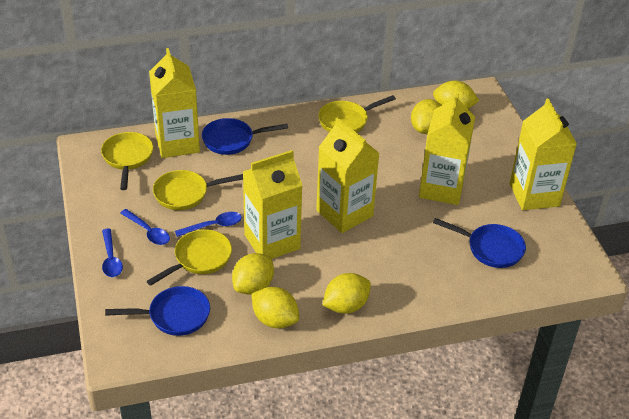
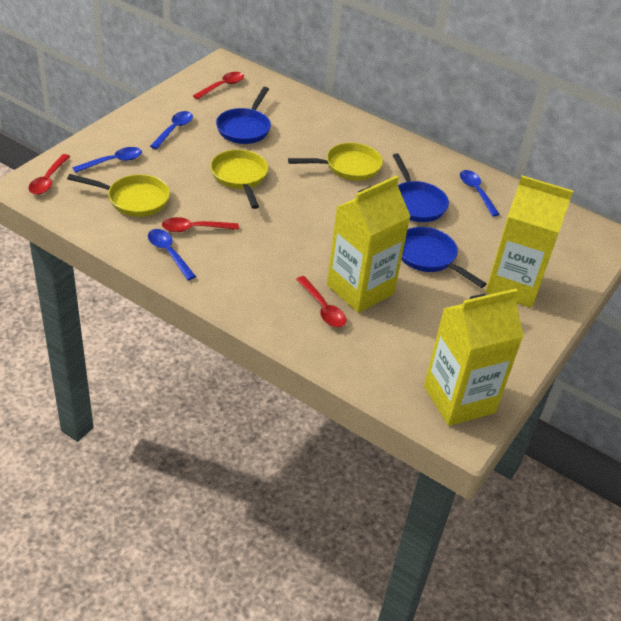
blue spoon: [102,229,123,277] [120,209,170,245] [175,212,242,237] = 3 -> [72,147,142,173] [148,229,196,280] [150,111,193,149] [460,170,500,217] = 4
red spoon: none = 0 -> [28,154,70,195] [162,217,239,232] [193,72,244,100] [296,276,347,327] = 4
yellow carton: [149,48,200,158] [243,150,303,259] [316,117,380,233] [419,92,475,205] [510,98,577,210] = 5 -> [327,175,411,313] [424,289,524,426] [485,175,573,308] = 3
yellow lemon: [232,253,274,295] [251,287,299,328] [323,273,371,314] [411,99,442,134] [433,81,479,109] = 5 -> none = 0
yellow pan: [101,132,153,190] [146,229,232,286] [153,170,243,210] [318,95,396,133] = 4 -> [67,174,170,217] [210,149,268,209] [288,143,383,181] = 3

